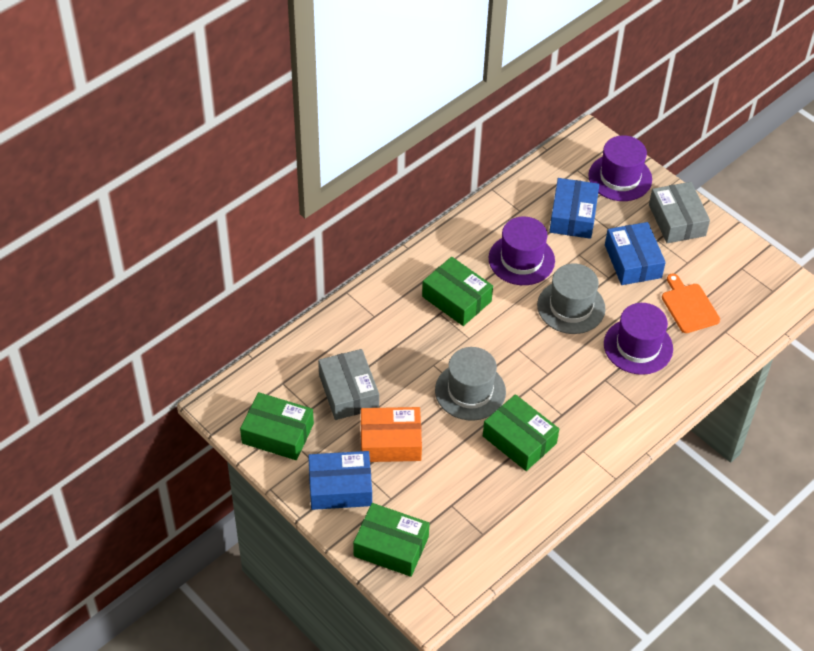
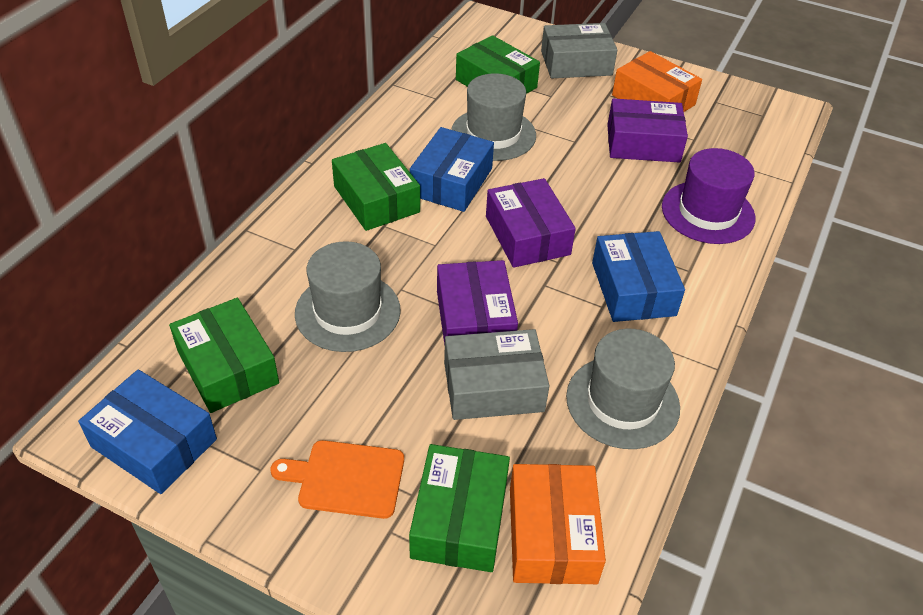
grey hat: [435,347,506,421] [537,264,605,334] = 2 -> [295,241,401,352] [451,73,536,161] [566,329,680,449] = 3
orange box: [361,407,422,462] = 1 -> [510,464,606,584] [612,51,702,112] = 2
purple box: none = 0 -> [437,260,518,345] [486,178,576,268] [607,98,688,163] = 3
purple hat: [489,217,555,285] [588,135,652,201] [604,303,673,375] = 3 -> [662,148,756,244] = 1

